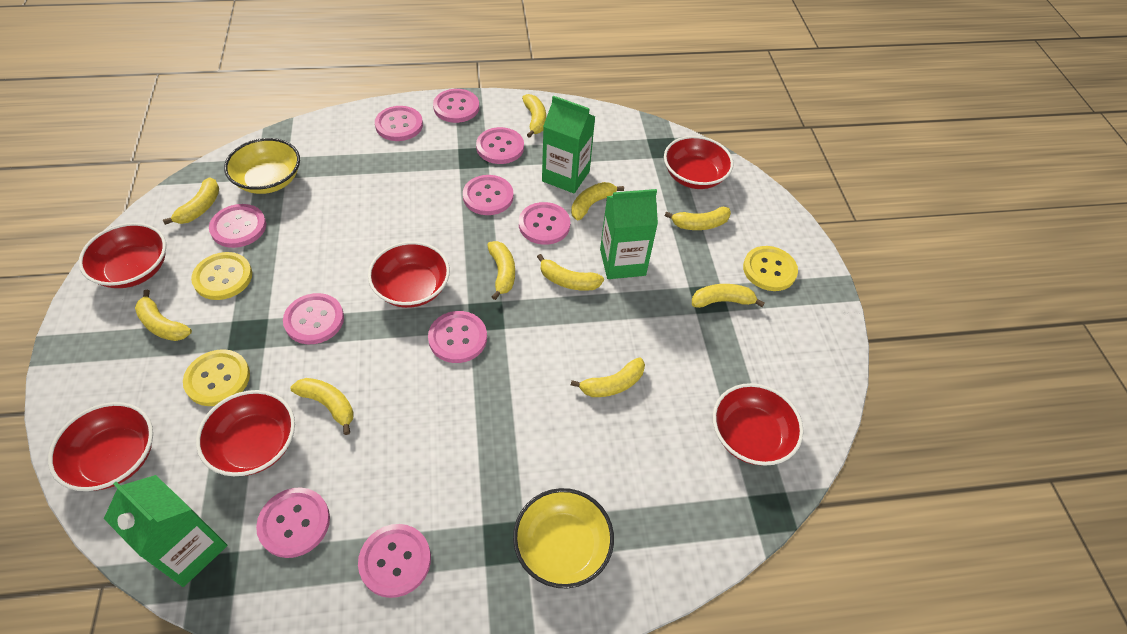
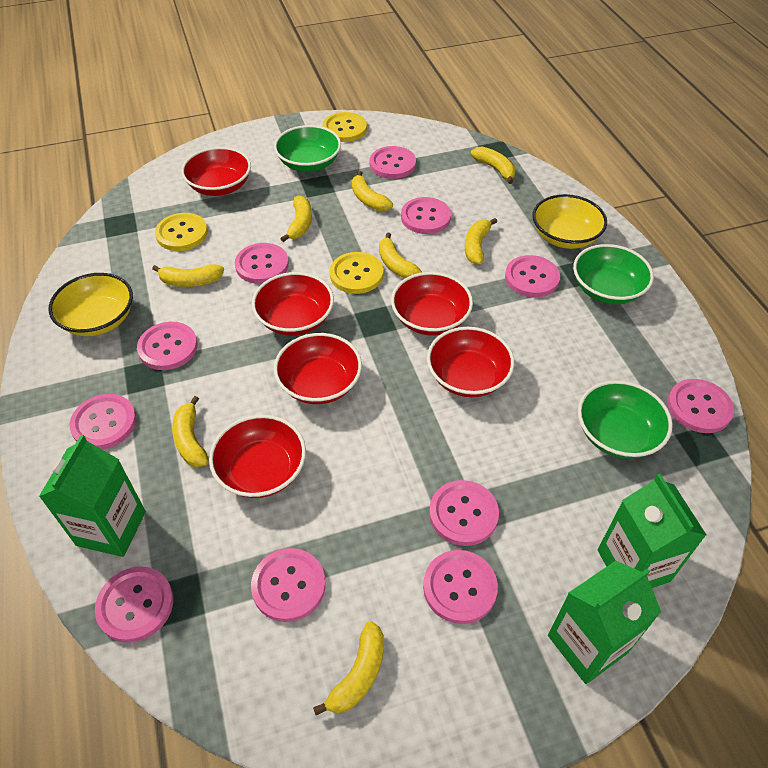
green bowl: none = 0 -> [274,125,341,172] [573,244,654,304] [578,380,673,459] = 3
pink button: [209,204,266,248] [256,487,330,558] [283,293,344,344] [358,524,431,598] [375,106,423,141] [428,311,487,363] [433,89,479,123] [463,175,513,215] [476,127,524,164] [519,202,570,245] = 10 -> [70,394,137,450] [95,566,173,643] [137,322,198,370] [235,243,289,284] [251,548,326,622] [370,146,416,179] [401,197,451,234] [423,550,498,624] [429,480,499,546] [505,255,560,297] [667,379,734,433] = 11
yellow banana: [135,290,192,341] [163,177,219,225] [291,378,354,435] [487,241,515,300] [522,94,546,138] [537,254,604,291] [571,182,624,220] [571,357,645,397] [665,207,731,230] [692,284,765,308] = 10 -> [152,264,224,287] [172,396,209,467] [280,195,312,242] [313,621,384,715] [352,171,393,211] [379,233,422,279] [465,218,497,264] [470,146,516,184] = 8

